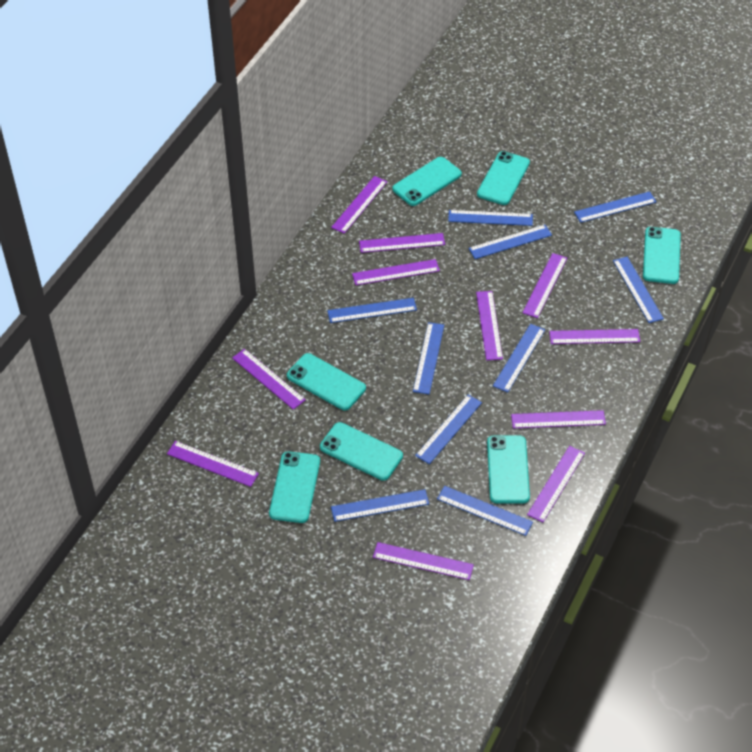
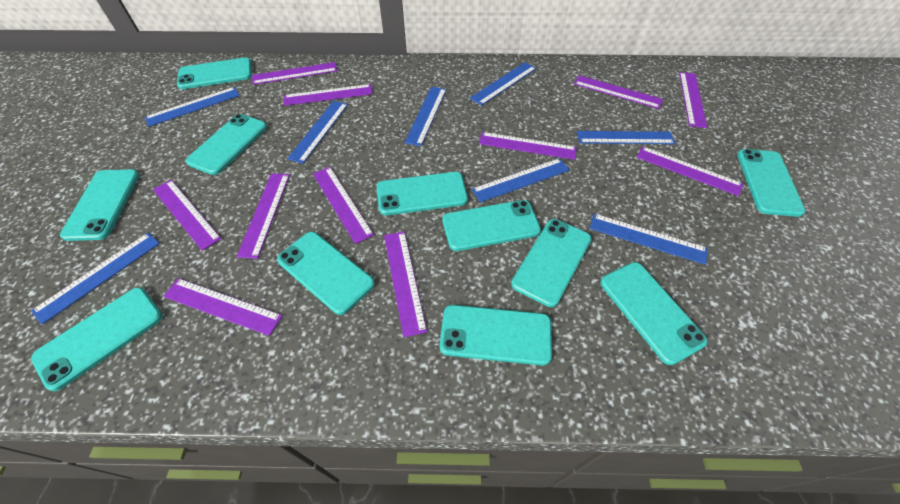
blue ruler: [327,298,417,323] [331,489,429,522] [413,322,444,394] [415,395,482,464] [437,486,533,536] [448,210,533,226] [469,225,552,259] [493,324,545,392] [574,192,656,223] [613,257,664,323] = 10 -> [31,233,160,325] [145,87,240,127] [287,101,348,164] [405,87,446,146] [470,62,537,106] [472,158,569,203] [577,131,675,144] [589,214,708,265] = 8
turquoise phone: [269,451,320,523] [287,353,366,411] [320,422,403,481] [392,157,462,206] [477,151,530,205] [487,435,530,504] [643,227,681,284] = 7 -> [31,287,162,391] [60,170,139,241] [177,57,252,89] [186,114,267,175] [277,232,375,315] [377,172,468,215] [440,305,552,366] [442,200,541,251] [511,219,592,307] [600,262,708,365] [737,149,805,217] = 11

